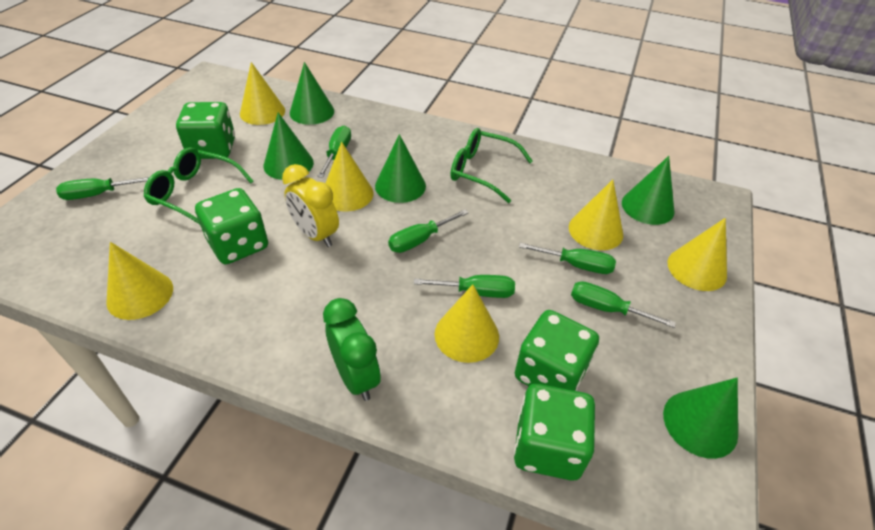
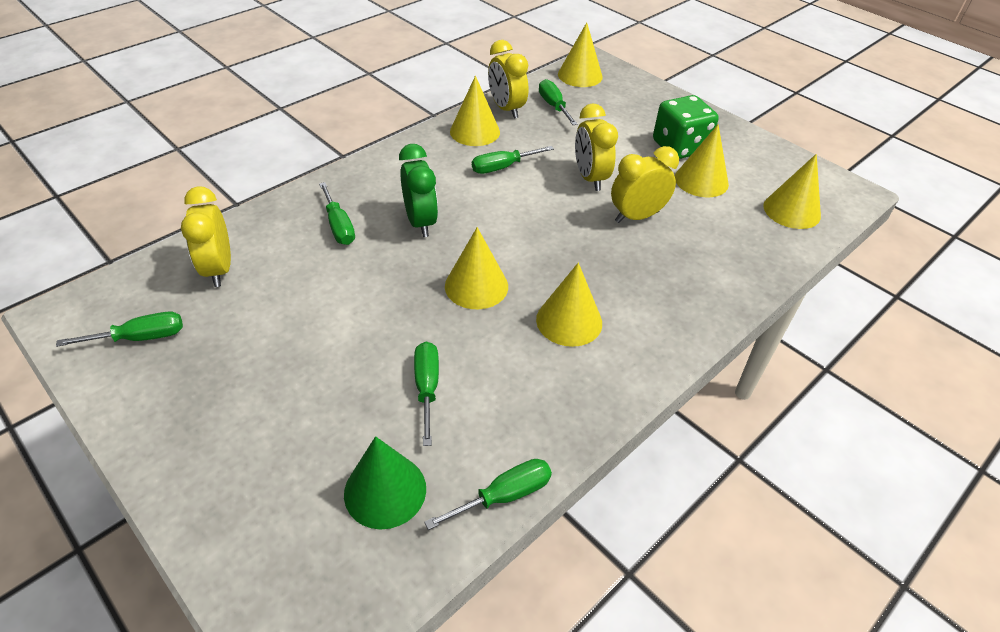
green cone: [264,113,314,180] [290,62,334,125] [375,134,426,203] [622,156,675,225] [663,378,738,459] = 5 -> [344,436,426,530] = 1
green dice: [176,102,235,159] [195,188,268,264] [514,384,595,481] [515,310,599,391] = 4 -> [653,95,718,159] = 1
green glasses: [144,147,254,224] [450,128,533,203] = 2 -> none = 0
yellow clock: [282,164,339,247] = 1 -> [181,186,231,287] [488,40,529,118] [575,104,618,191] [611,146,679,223] = 4

